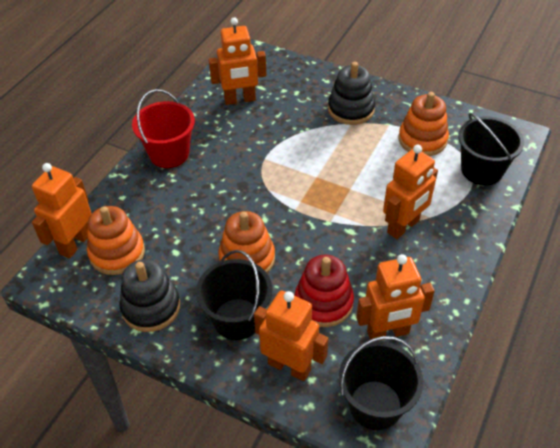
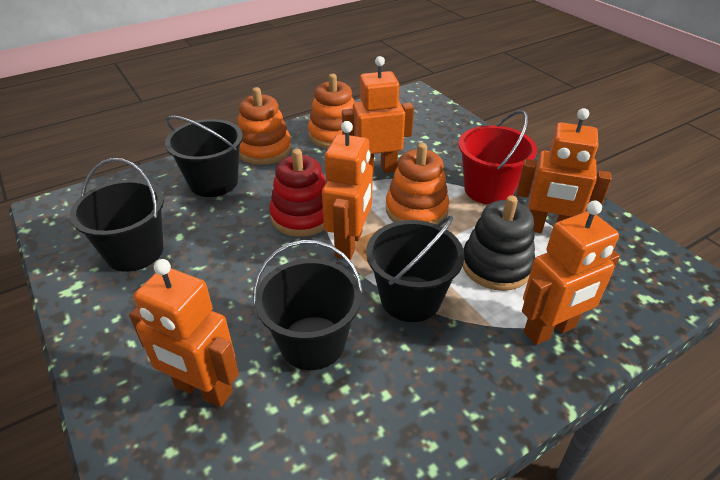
black bucket: [196,250,272,340] [339,336,423,430] [458,113,524,186] = 3 -> [70,158,164,272] [165,116,243,197] [253,240,363,370] [366,215,465,322] = 4
black stacking toy: [119,259,180,332] [328,62,375,125] = 2 -> [463,195,535,291] = 1

